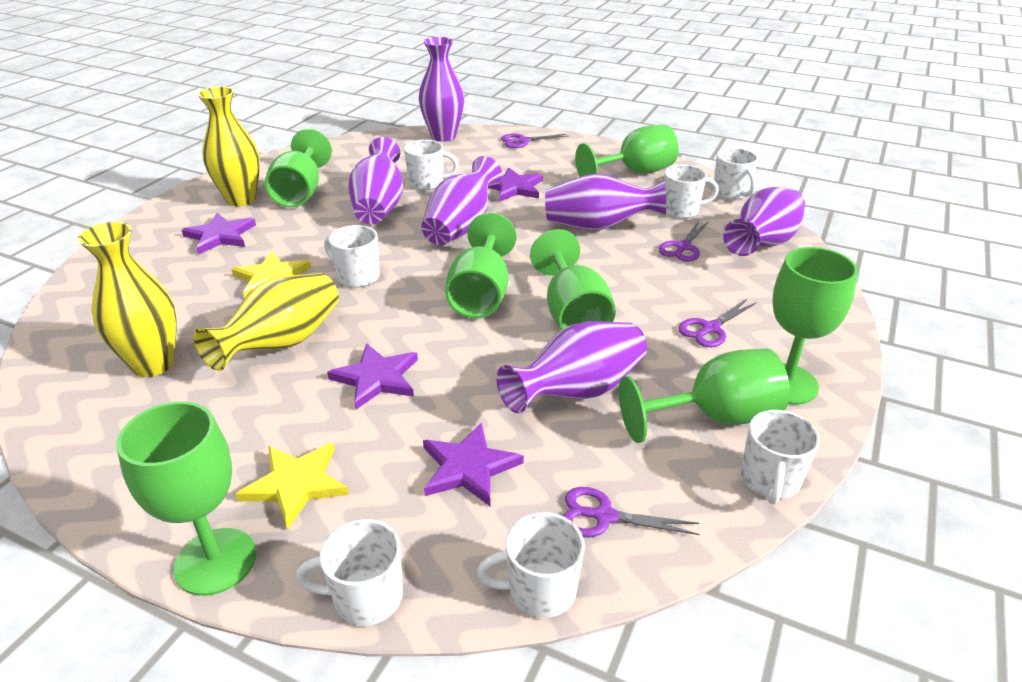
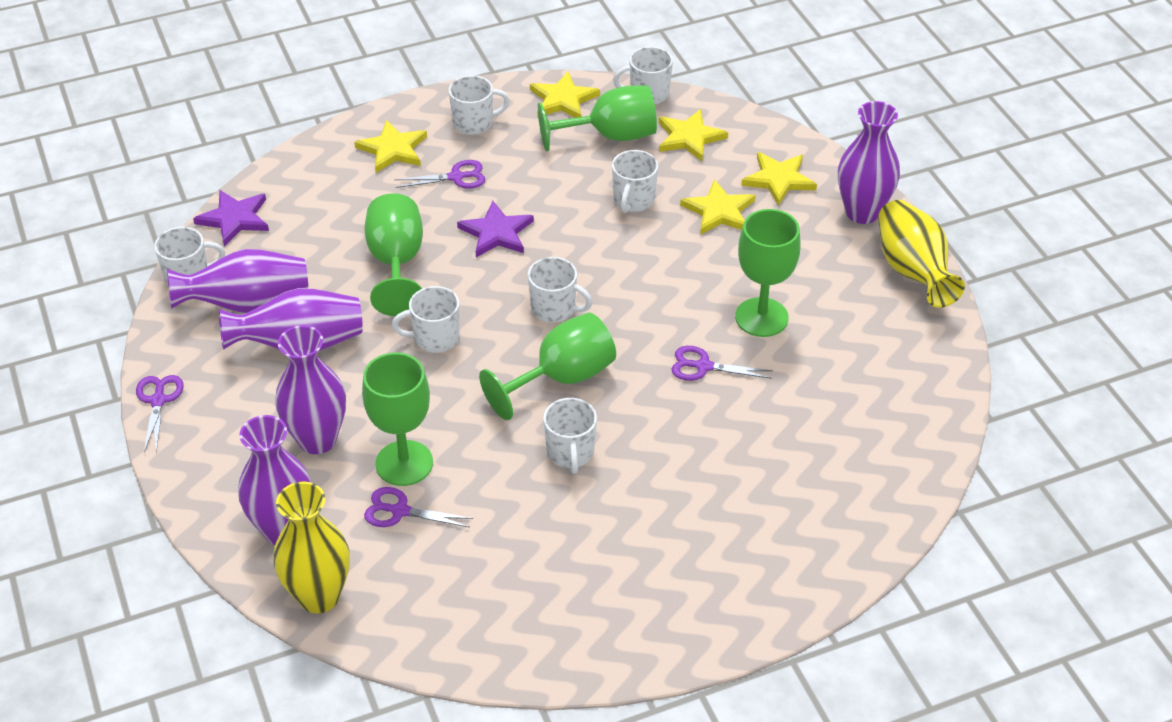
green goblet: [116,401,256,596] [265,129,332,207] [445,213,516,318] [530,229,616,330] [575,124,678,177] [619,349,790,443] [773,247,858,405] = 7 -> [362,353,433,486] [365,193,423,316] [479,313,616,420] [538,85,657,151] [735,209,801,337] = 5
purple star: [182,213,256,254] [327,343,418,409] [423,422,524,506] [488,167,543,202] = 4 -> [193,190,269,246] [457,201,534,257] = 2
purple vase: [348,137,403,224] [419,37,465,142] [421,156,502,245] [496,321,647,413] [545,174,666,231] [723,187,805,256] = 6 -> [167,249,308,313] [219,288,363,351] [238,415,312,545] [275,325,346,454] [838,101,900,224] = 5
yellow star: [232,251,311,298] [236,442,349,529] = 2 -> [354,120,427,173] [530,72,600,118] [659,109,728,161] [680,179,756,235] [741,152,817,206] = 5
yellow vase: [77,222,177,377] [194,273,339,371] [197,86,260,206] = 3 -> [273,482,350,614] [878,200,965,308] = 2

